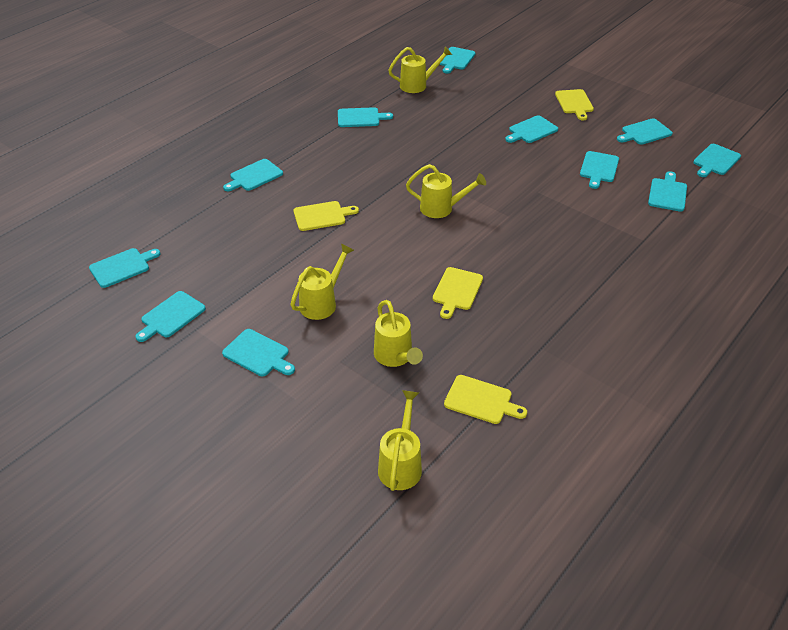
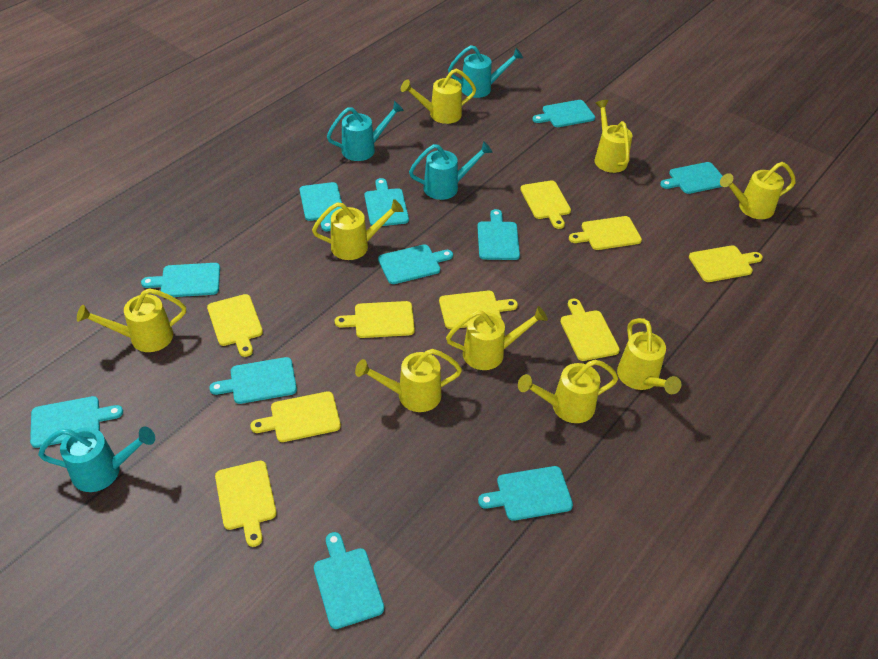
turquoise watering can: none = 0 -> [38,427,155,492] [327,101,404,161] [409,141,493,200] [448,45,523,98] = 4
yellow cutting board: [293,201,359,231] [433,267,483,319] [444,375,527,424] [555,89,594,120] = 4 -> [207,294,263,357] [215,461,277,547] [250,391,341,442] [335,301,415,338] [439,291,518,329] [520,180,571,229] [560,299,620,361] [569,216,642,250] [689,245,763,282] = 9
yellow watering can: [291,243,354,320] [374,300,423,367] [378,390,422,491] [388,46,452,93] [406,164,486,218] = 5 -> [77,288,186,352] [312,199,403,260] [355,349,462,412] [401,69,476,124] [446,306,548,370] [518,360,618,423] [595,100,632,173] [617,318,681,394] [720,162,796,219] = 9

